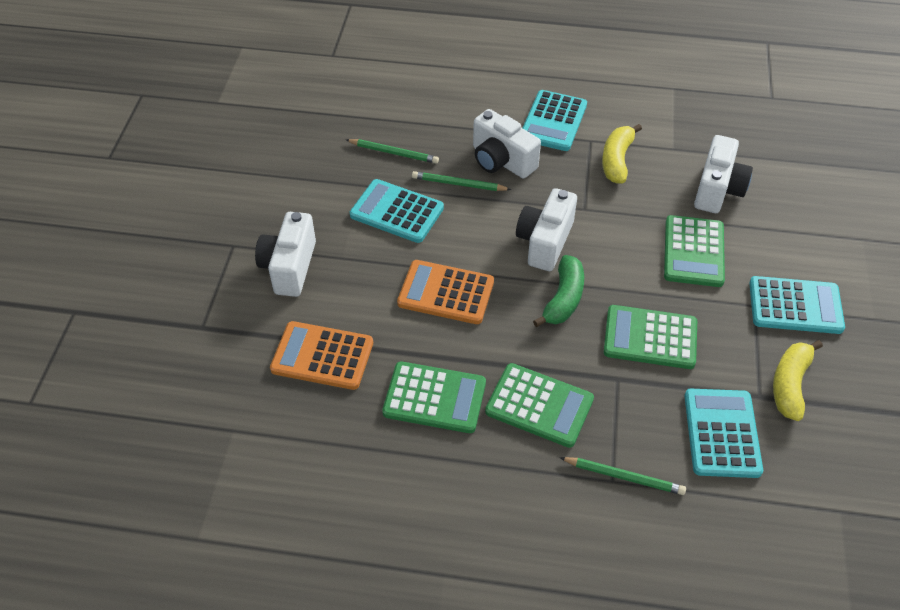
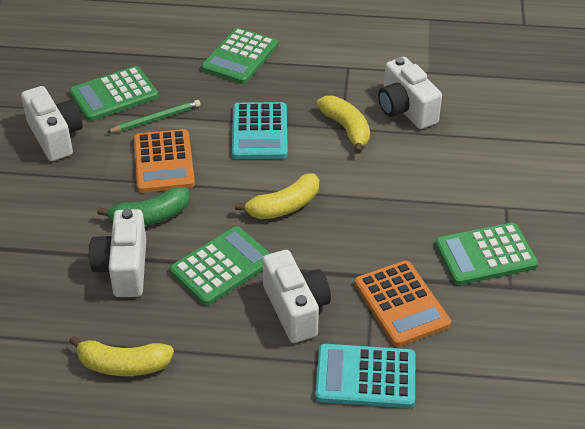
green pencil: [346,139,439,164] [412,171,512,191] [560,457,686,495] = 3 -> [106,100,201,133] = 1
turquoise calculator: [350,179,444,243] [523,90,587,151] [684,389,763,478] [749,276,845,334] = 4 -> [232,102,288,159] [315,344,415,408] = 2
yellow banana: [602,124,642,184] [773,340,823,421] = 2 -> [69,336,174,376] [235,173,319,219] [316,96,370,154] = 3

